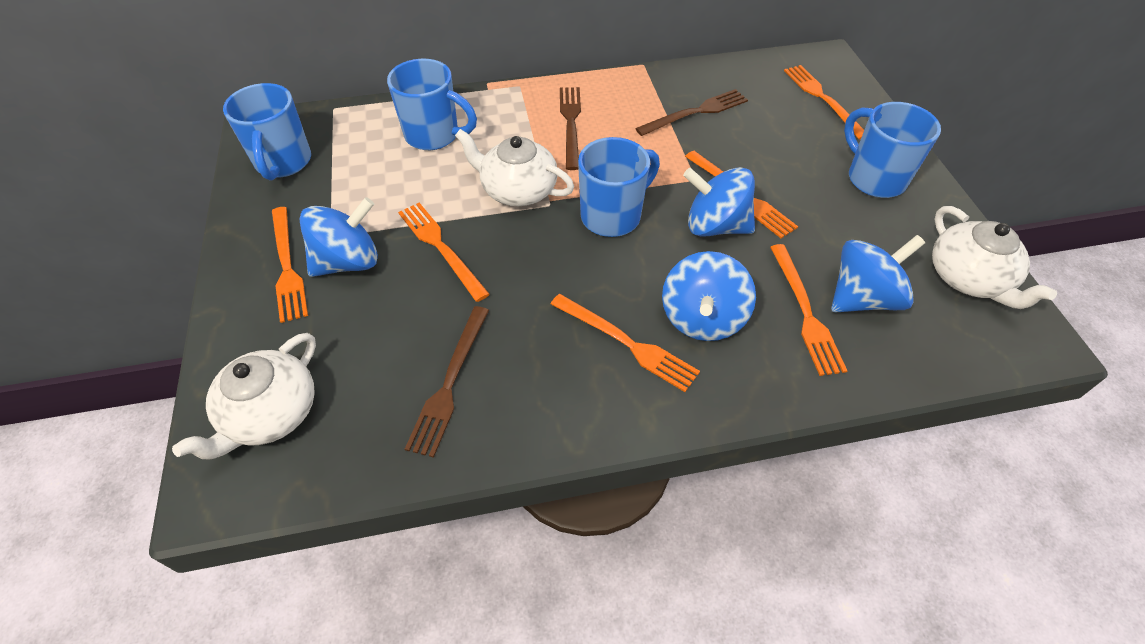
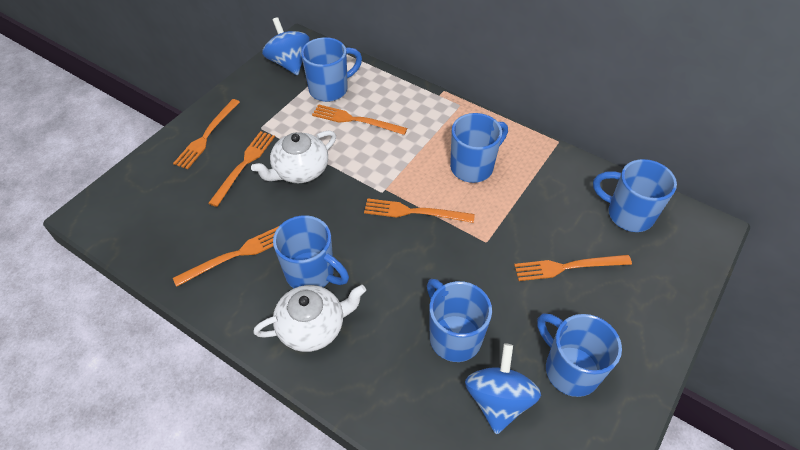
blue mug: [223,83,311,181] [387,59,477,150] [578,137,660,237] [844,102,941,198] = 4 -> [273,215,349,288] [301,37,362,102] [427,279,492,362] [450,113,508,183] [537,313,622,397] [593,159,677,232] = 6
blue spinning top: [300,197,378,277] [662,251,756,341] [683,167,755,236] [831,235,925,313] = 4 -> [262,17,310,75] [465,343,541,434] = 2
brown fork: [405,306,489,458] [560,87,581,170] [635,89,748,136] = 3 -> none = 0
white teapot: [172,333,316,459] [455,129,574,206] [932,206,1057,309] = 3 -> [251,131,336,183] [253,285,366,352] = 2

